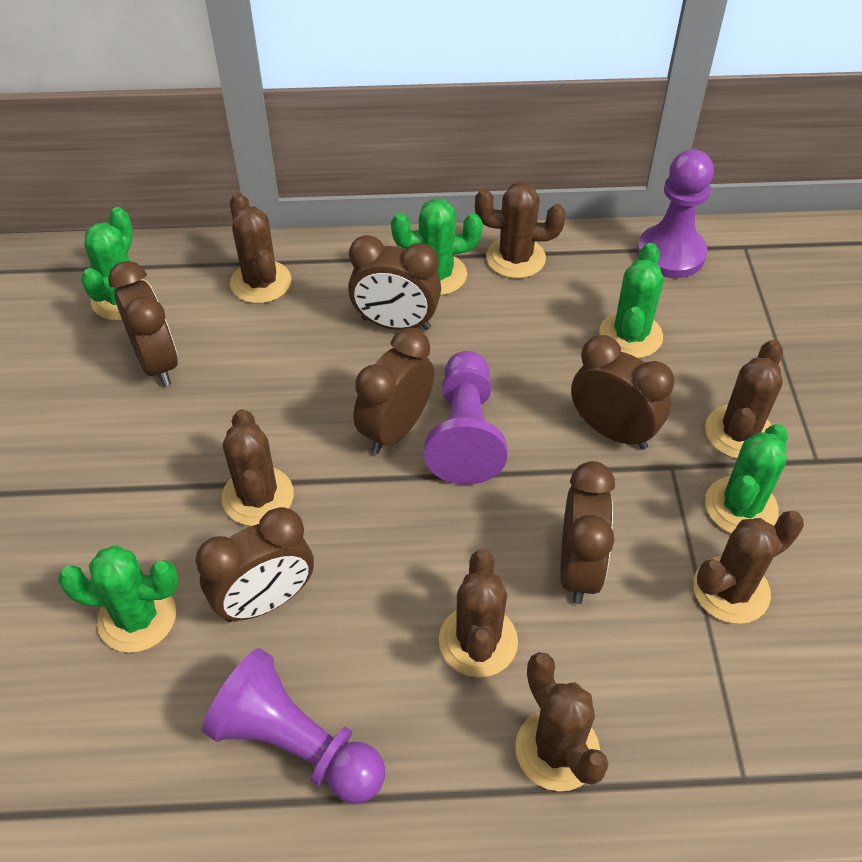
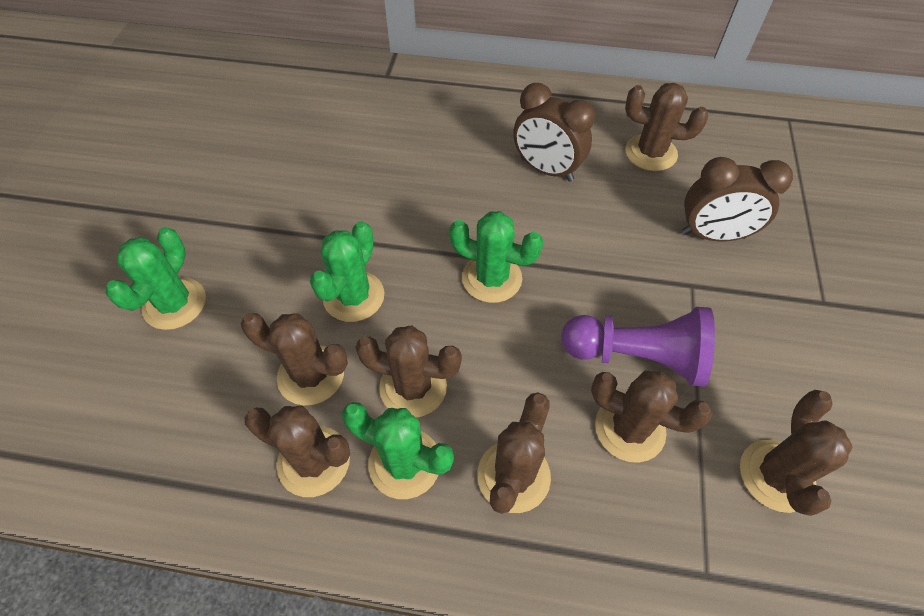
brown clock: [108,261,178,386] [196,507,314,622] [348,235,441,330] [353,328,434,454] [560,461,615,604] [571,335,674,450] = 6 -> [513,83,595,182] [682,157,793,241] = 2
green cactus: [58,545,179,653] [81,207,153,321] [391,198,483,295] [599,243,664,358] [705,424,788,533] = 5 -> [105,227,206,330] [310,221,384,322] [342,402,454,499] [449,211,543,303] = 4
purple pawn: [202,648,385,804] [424,351,507,485] [637,149,714,278] = 3 -> [561,307,715,387] = 1

